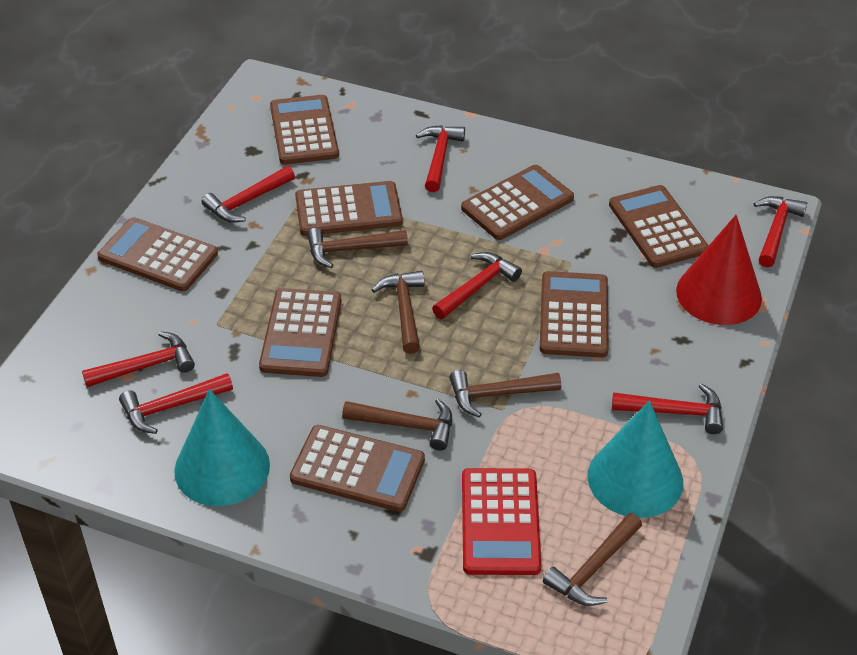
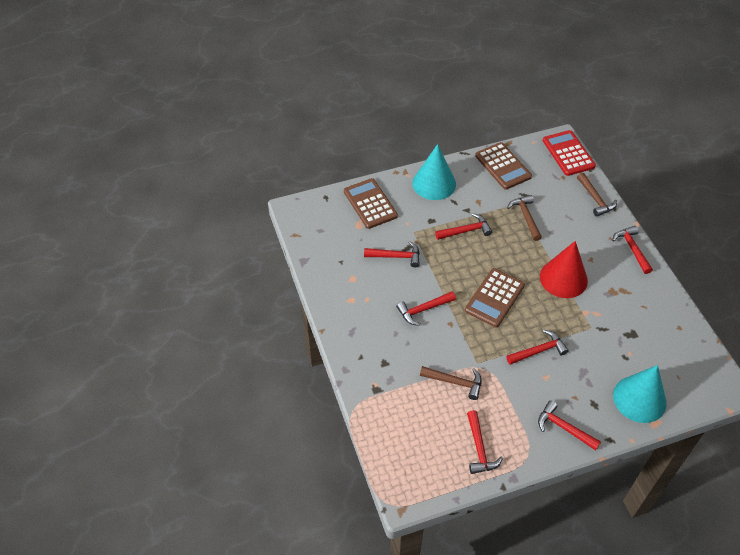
brown calculator: [97,217,218,291] [259,288,341,377] [270,95,339,165] [290,425,425,512] [295,181,403,236] [461,165,574,240] [540,271,608,358] [609,185,709,268] = 8 -> [344,178,398,229] [465,268,525,327] [475,142,532,190] = 3
brown hammer: [307,228,408,268] [342,399,452,451] [372,271,424,354] [450,370,561,418] [543,513,642,606] = 5 -> [420,366,482,400] [507,195,542,241] [577,173,617,217] = 3

